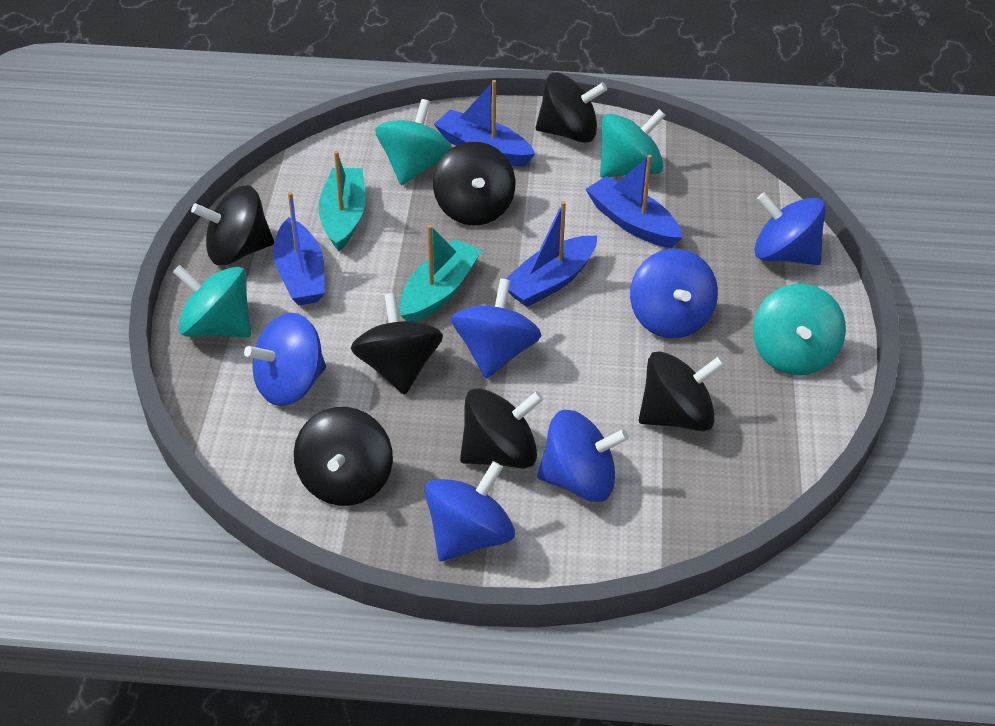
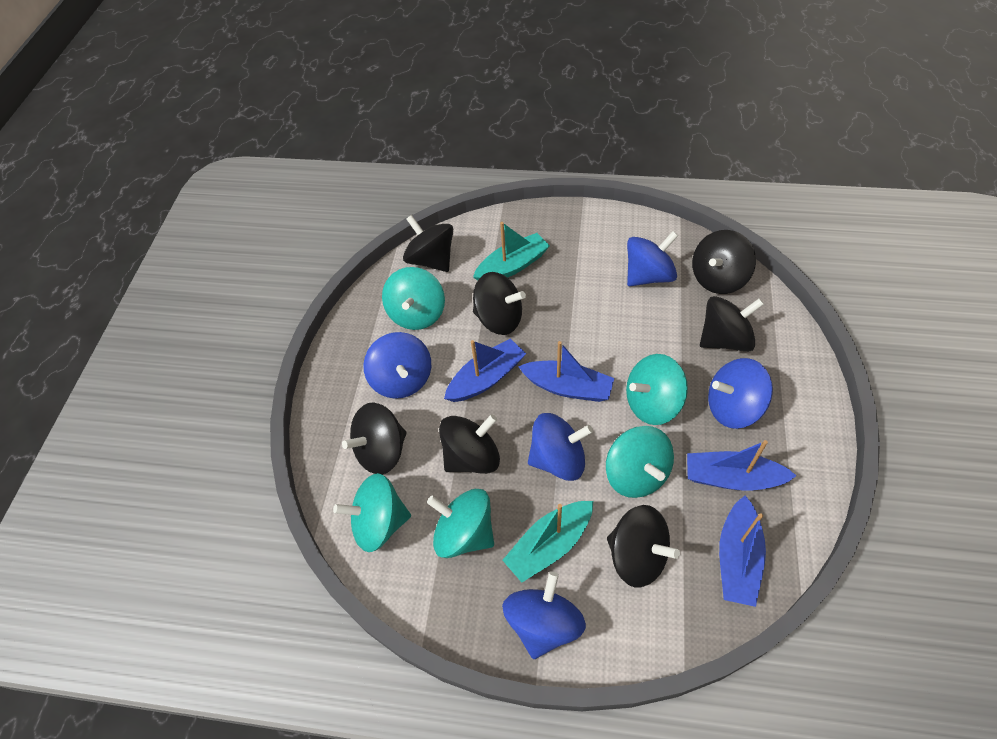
blue spinning top: [244,313,326,406] [425,461,515,561] [451,279,541,379] [537,410,629,502] [630,249,718,338] [754,192,826,265] = 6 -> [363,332,431,399] [502,571,586,659] [528,413,593,481] [627,231,678,286] [708,358,773,429] = 5
turquoise spinning top: [173,265,251,337] [375,99,452,185] [600,109,666,178] [753,284,846,375] = 4 -> [333,473,411,552] [382,267,445,330] [427,489,494,558] [606,426,674,498] [626,354,688,425] = 5

